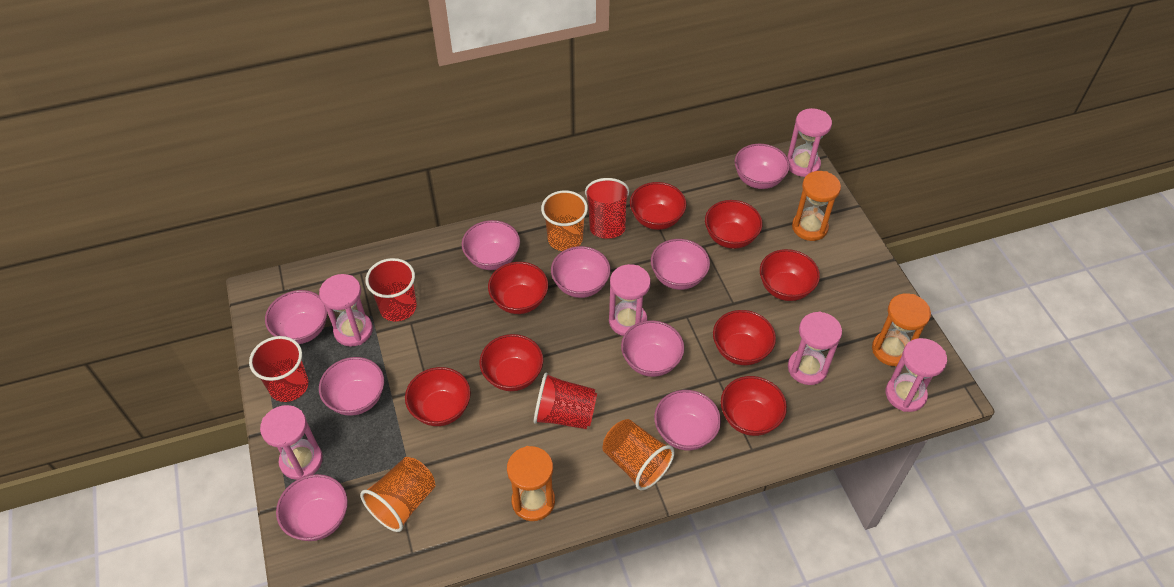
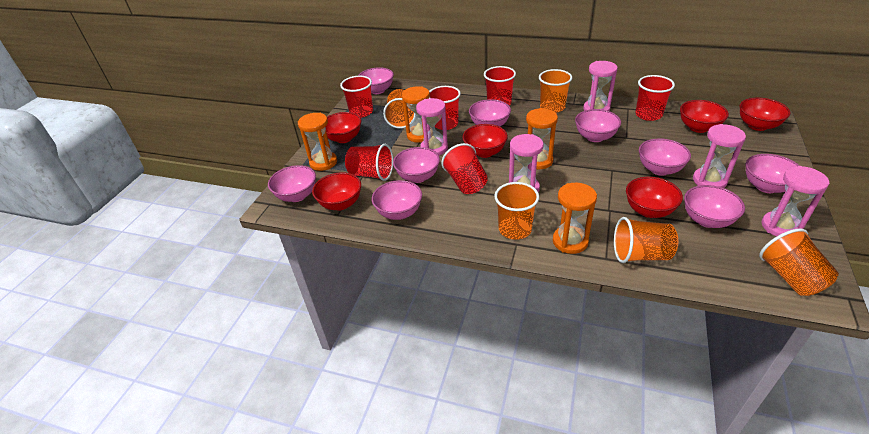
orange cup: [360,457,435,532] [541,190,588,251] [602,419,674,490] = 3 -> [383,89,416,129] [494,182,539,240] [539,69,572,113] [614,217,678,263] [759,229,839,296] = 5
orange hourglass: [507,446,555,521] [792,171,841,241] [872,294,931,366] = 3 -> [298,113,337,171] [402,86,430,143] [526,108,558,169] [553,183,597,254] = 4
pink hourglass: [260,405,323,480] [319,274,373,347] [609,264,651,336] [787,108,832,177] [788,311,842,385] [886,338,947,412] = 6 -> [416,98,448,155] [509,134,543,192] [583,61,618,111] [693,124,746,188] [762,166,829,237] = 5
red bowl: [405,367,471,426] [479,334,543,391] [488,262,548,314] [630,182,687,230] [705,200,763,249] [713,310,776,365] [721,376,787,436] [760,249,820,301] = 8 -> [312,172,361,211] [325,112,361,143] [462,124,508,158] [626,177,683,218] [680,100,729,133] [740,98,790,131] = 6
red cup: [249,336,308,402] [365,258,417,322] [534,373,597,429] [585,178,629,239] = 4 -> [340,76,373,118] [345,144,393,181] [429,86,461,130] [441,143,488,194] [484,66,516,105] [635,75,675,121] = 6

